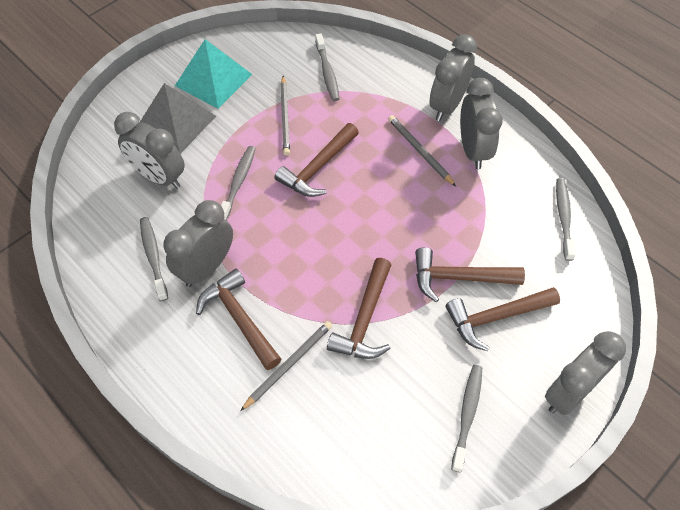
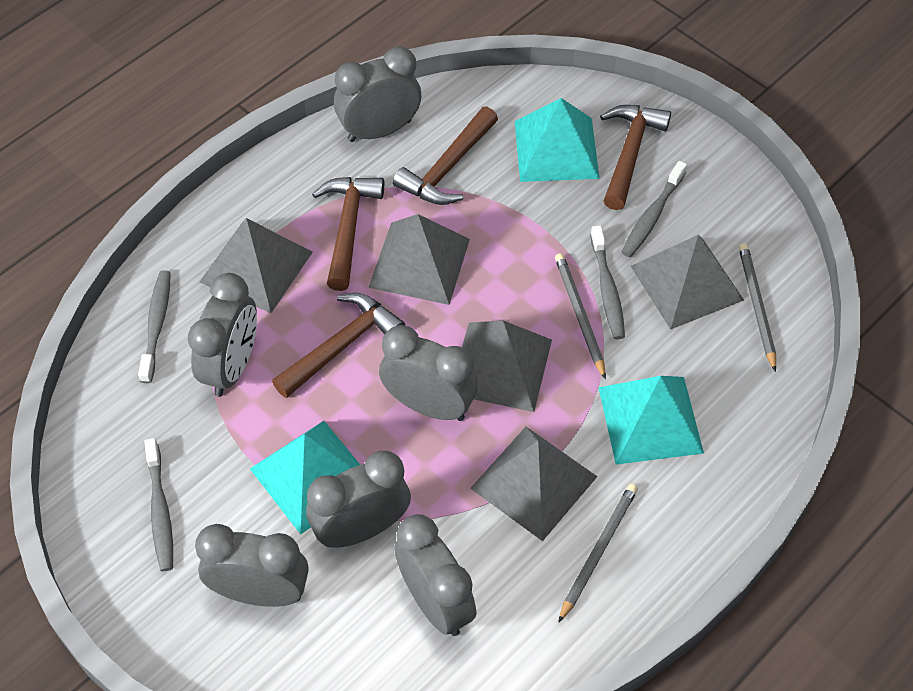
brown hammer: [196,268,281,370] [275,123,359,197] [327,258,391,359] [415,247,525,302] [446,287,560,351] = 5 -> [272,293,405,398] [312,177,384,291] [393,107,498,205] [600,105,671,210] = 4
grey clock: [114,112,185,189] [164,200,233,287] [430,34,477,121] [460,78,503,169] [545,331,626,415] = 5 -> [188,273,257,397] [195,524,308,607] [306,451,411,548] [334,46,421,142] [379,325,478,421] [394,514,477,636] = 6
grey pyramid: [140,83,216,153] = 1 -> [200,218,313,313] [368,214,470,305] [462,320,552,412] [470,427,598,541] [631,234,744,329] = 5
grey toothbrush: [140,217,168,301] [221,146,256,221] [315,33,339,101] [451,365,482,472] [556,178,576,261] = 5 -> [138,270,171,383] [144,438,173,571] [590,225,625,339] [622,161,687,257] = 4
turquoise pyramid: [175,39,252,109] = 1 -> [250,421,360,534] [515,98,600,182] [598,376,704,465] = 3

